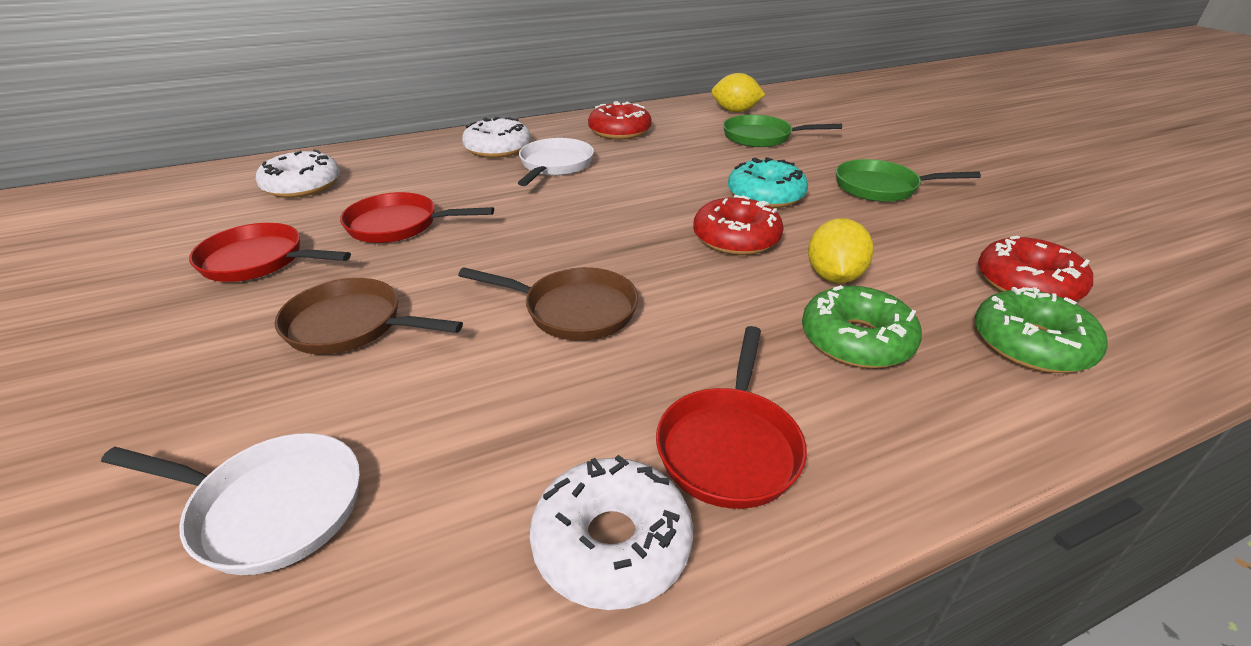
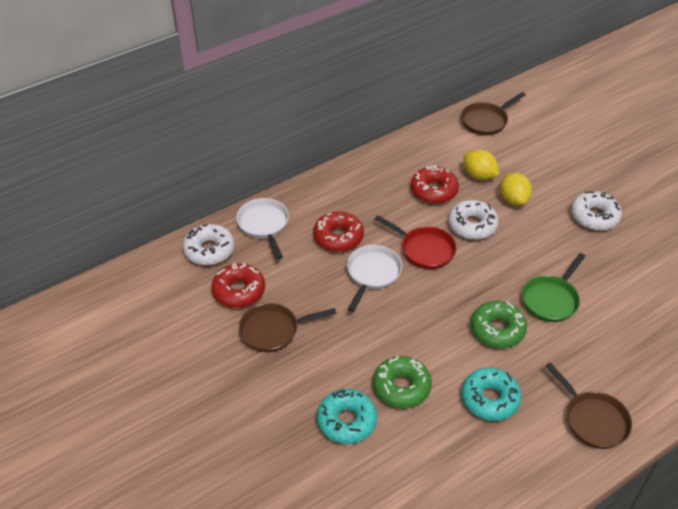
brown pan: [275,278,463,355] [458,267,638,341] = 2 -> [239,303,336,352] [461,92,526,135] [545,363,632,449] = 3
green pan: [723,115,842,147] [836,159,981,202] = 2 -> [522,253,586,322] = 1
red pan: [189,223,351,282] [340,192,494,243] [656,326,807,509] = 3 -> [375,215,457,269] = 1
turquoise donut: [728,157,808,208] = 1 -> [317,389,377,444] [461,367,522,421] = 2

